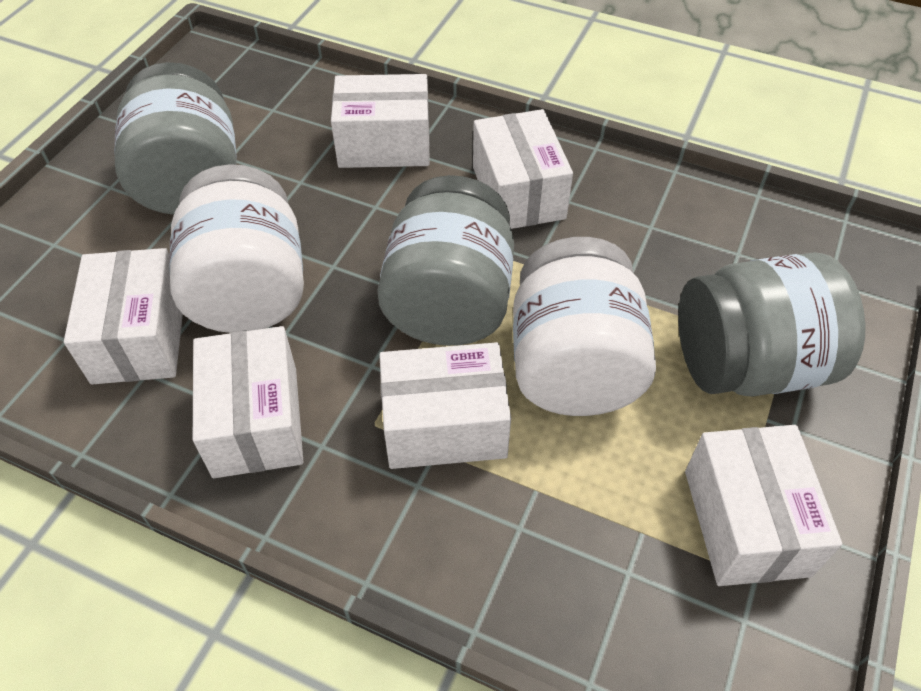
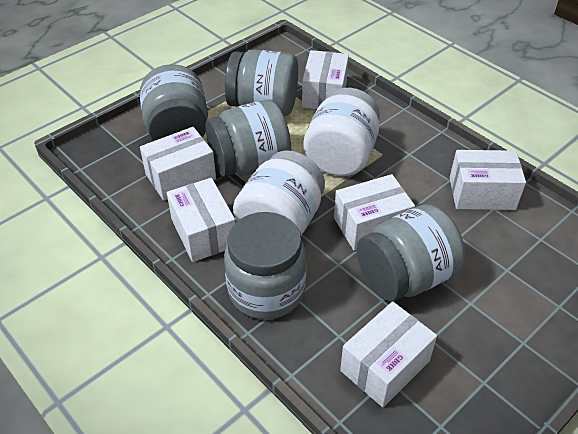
grey jar: [114,62,236,215] [377,175,514,346] [678,252,866,397] = 3 -> [140,64,208,141] [205,99,291,177] [224,212,307,320] [225,49,298,116] [357,204,465,302] = 5

